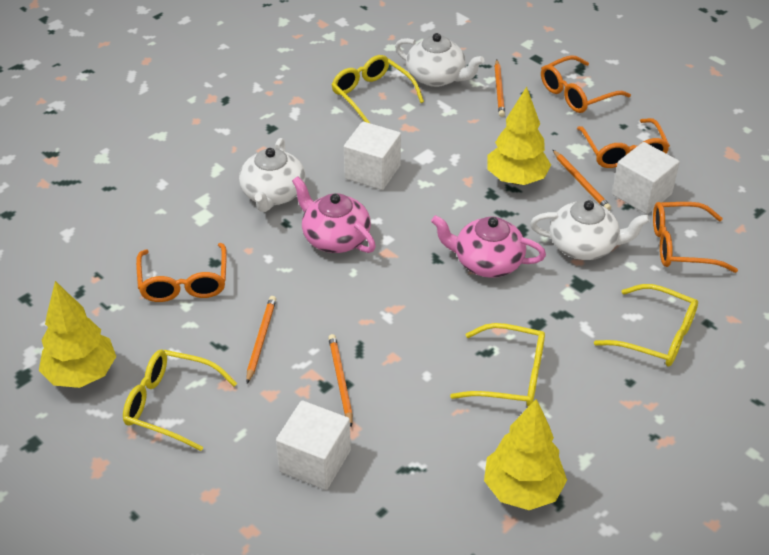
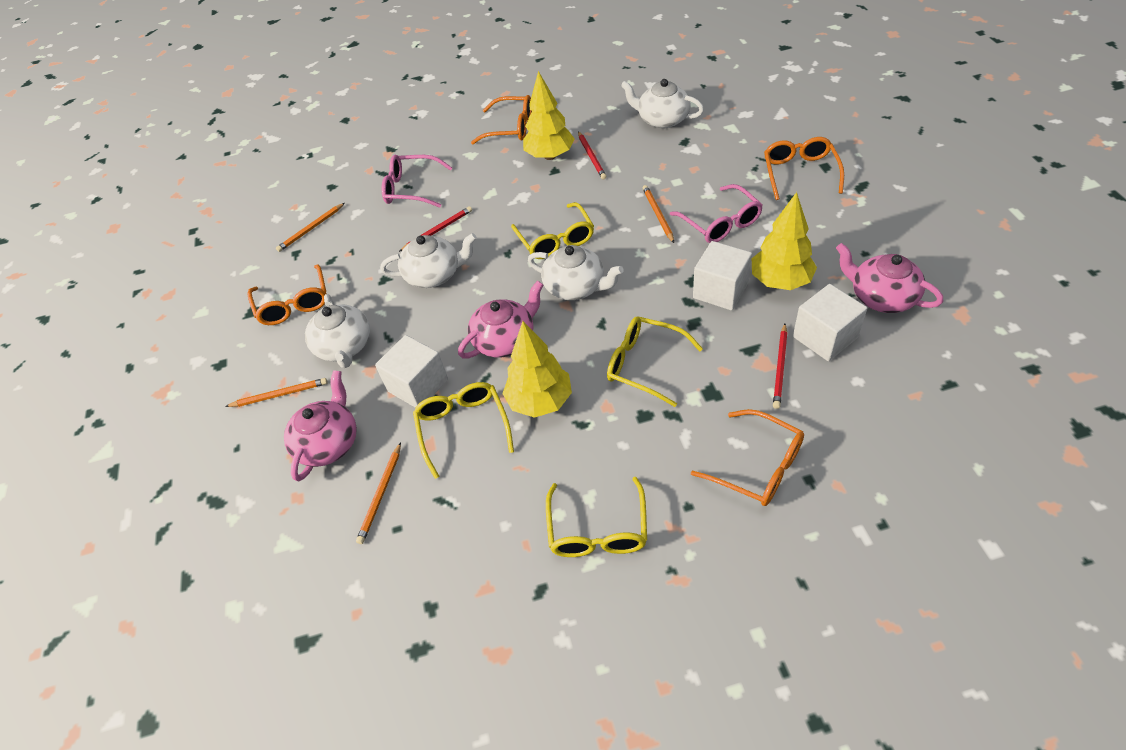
pink glasses: none = 0 -> [382,155,452,208] [670,184,763,243] = 2
pink teapot: [292,176,376,253] [431,215,546,278] = 2 -> [284,370,357,481] [458,281,543,358] [836,243,943,313] = 3
red pencil: none = 0 -> [399,206,472,252] [578,131,606,179] [773,323,788,409] = 3
white teapot: [239,138,306,212] [395,33,484,87] [530,200,650,260] = 3 -> [305,294,370,368] [381,233,477,288] [528,245,624,300] [621,79,704,128] = 4

